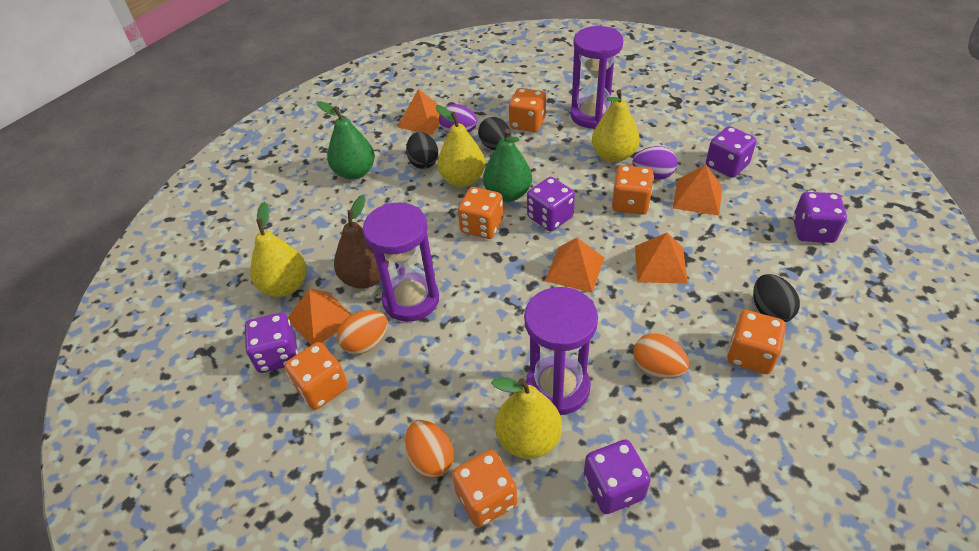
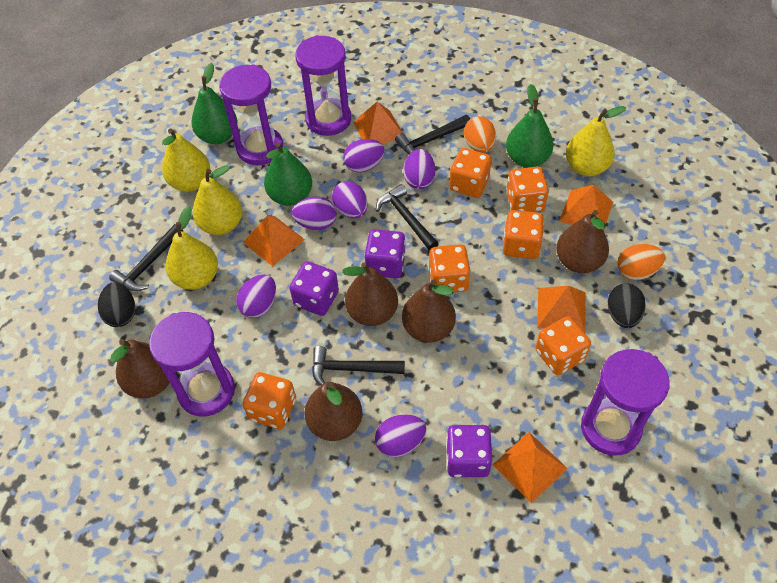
black egg: [406,132,438,169] [478,117,512,150] [753,274,800,322] = 3 -> [98,282,135,327] [608,283,646,328] = 2
black hammer: none = 0 -> [109,224,183,291] [312,346,405,385] [376,184,439,251] [395,115,470,155] = 4
brown pear: [334,195,389,289] = 1 -> [110,339,170,398] [305,382,362,441] [342,262,398,326] [402,280,456,343] [556,210,609,273] = 5
green pear: [317,101,375,180] [483,129,532,202] = 2 -> [192,63,238,144] [264,142,312,206] [506,84,554,168] = 3
orange egg: [337,310,388,355] [405,420,454,478] [633,333,689,379] = 3 -> [464,116,496,153] [617,244,665,280] = 2
purple dice: [245,313,298,373] [527,177,575,231] [584,440,651,514] [706,126,756,178] [793,192,847,243] = 5 -> [290,261,339,316] [364,229,406,278] [446,425,492,477] = 3
purple egg: [439,104,477,133] [633,146,677,180] = 2 -> [236,274,276,318] [292,197,337,230] [332,181,368,218] [343,139,385,173] [375,414,426,457] [403,149,435,189] = 6
purple hourglass: [363,203,439,322] [524,287,598,415] [570,26,624,129] = 3 -> [149,312,235,416] [219,64,283,165] [295,35,351,136] [581,349,670,456] = 4

